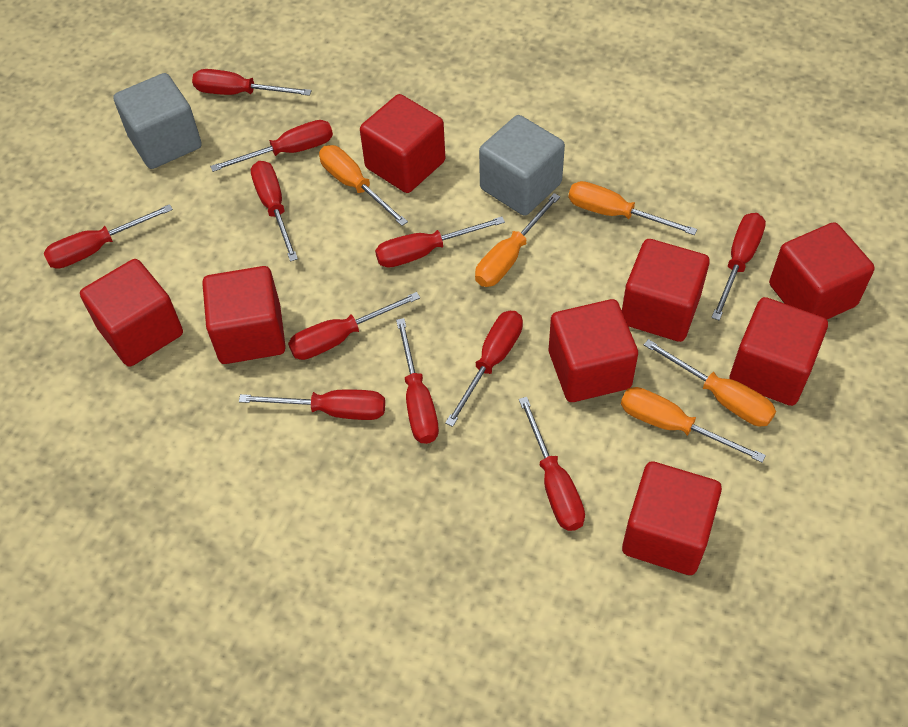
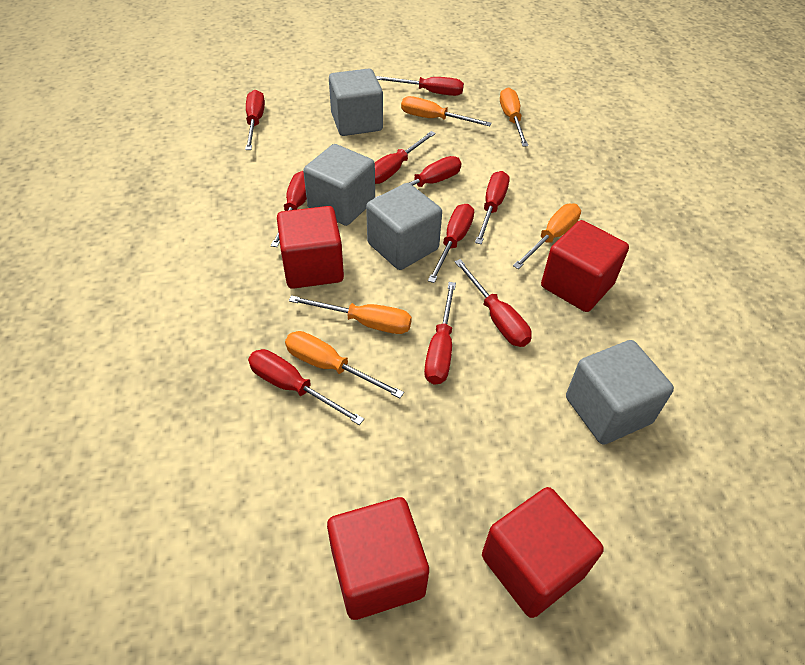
grey cube: [113,73,202,169] [479,115,565,216] = 2 -> [303,144,375,226] [329,68,383,136] [366,183,442,270] [566,340,674,445] = 4
red cube: [80,259,183,367] [202,266,286,364] [360,94,445,193] [549,299,638,402] [622,239,710,342] [622,461,722,575] [730,297,828,406] [769,222,875,319] = 8 -> [277,206,344,289] [327,497,429,620] [482,487,604,618] [541,220,629,312] = 4
red screwdriver: [44,204,173,269] [192,69,312,96] [210,120,333,172] [239,389,385,420] [251,161,298,261] [288,292,420,360] [375,216,505,268] [396,318,439,444] [445,311,523,427] [519,397,585,531] [711,213,766,321] = 11 -> [245,90,265,150] [248,349,364,425] [271,171,307,247] [373,156,462,199] [375,131,436,184] [376,76,464,96] [424,282,456,385] [428,204,474,283] [455,259,532,347] [475,171,510,244] = 10

